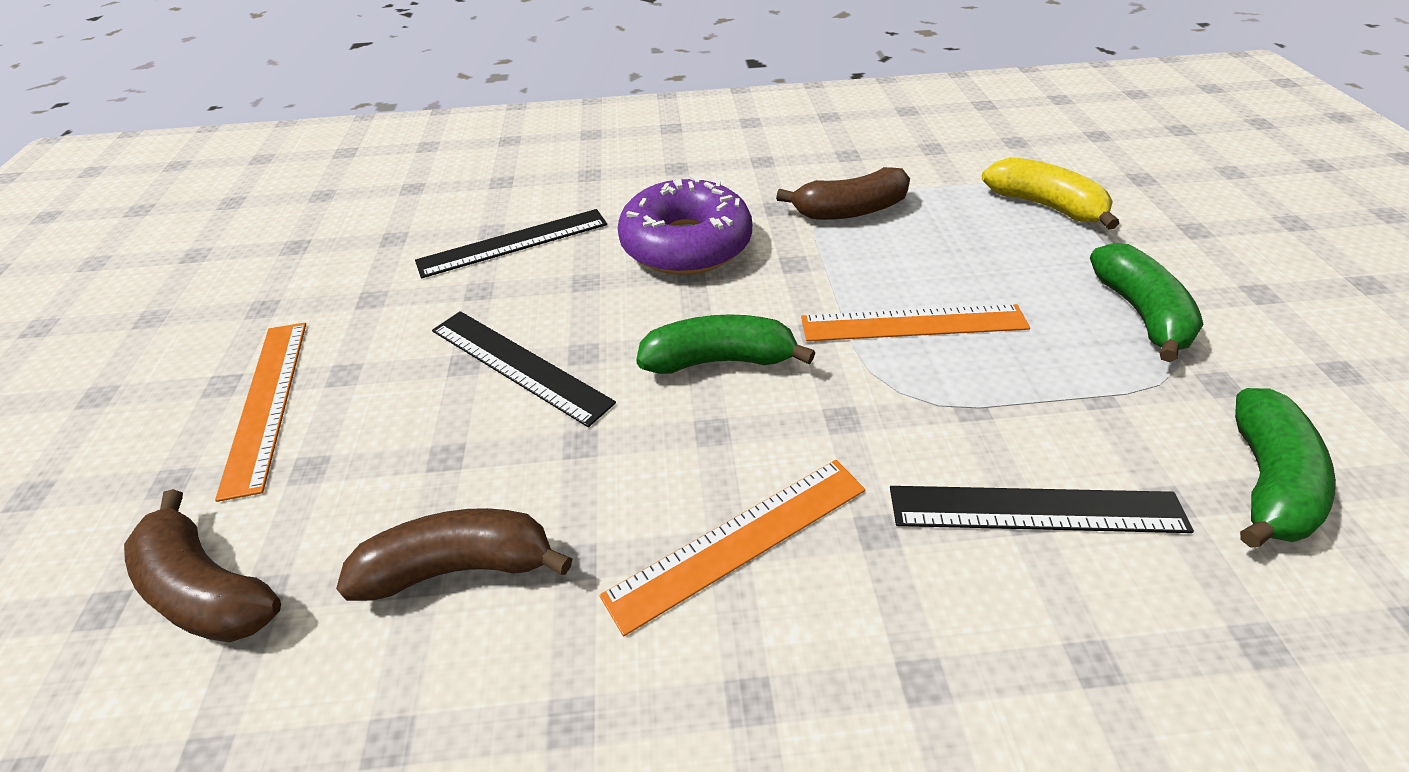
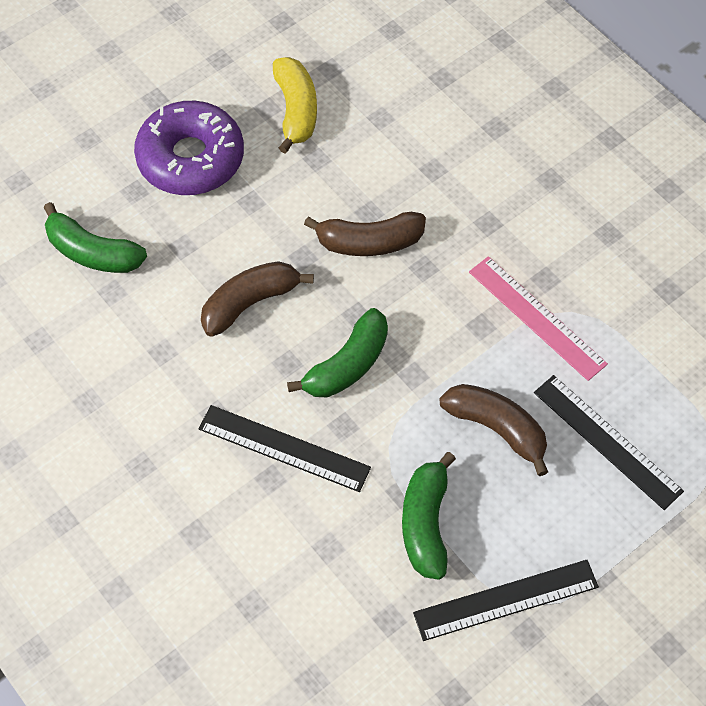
orange ruler: [215,323,306,502] [600,460,865,636] [801,304,1030,341] = 3 -> none = 0
pink ruler: none = 0 -> [469,256,608,381] = 1

